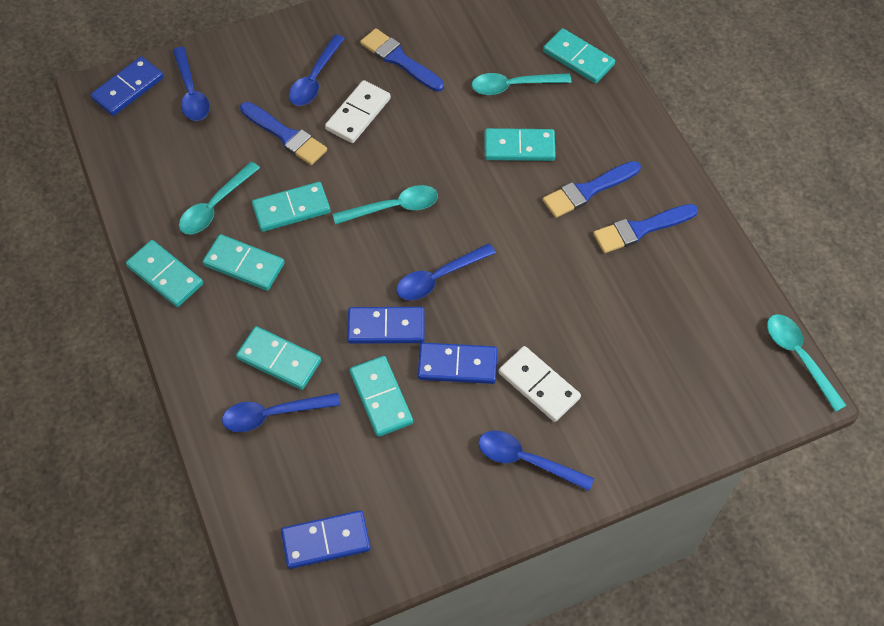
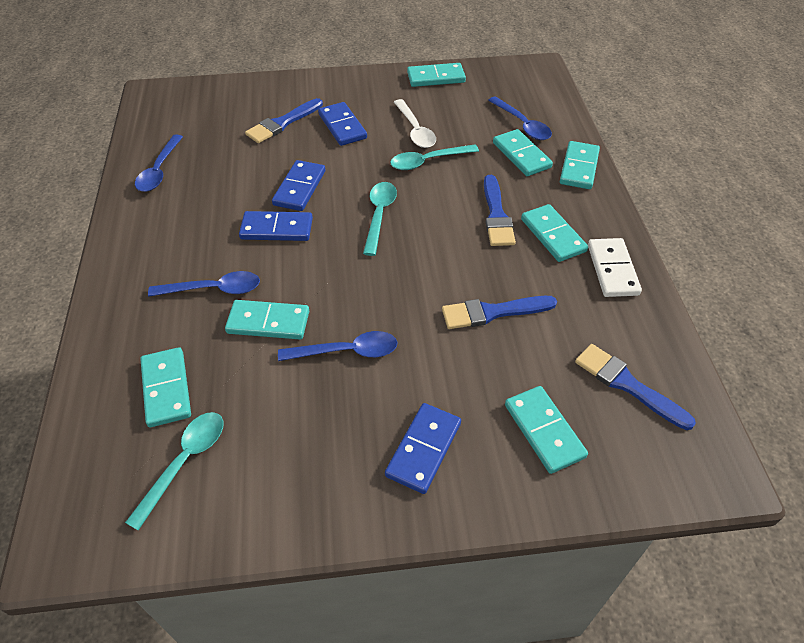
blue spoon: [173,47,210,121] [222,393,341,432] [289,35,345,106] [396,243,496,300] [478,431,594,491] = 5 -> [135,135,183,192] [148,271,260,297] [278,331,398,361] [488,96,552,140] = 4
turquoise spoon: [179,161,260,234] [333,185,438,224] [472,73,572,95] [767,314,847,412] = 4 -> [125,412,223,531] [363,182,397,256] [390,144,479,170] = 3
white domino: [325,80,391,143] [499,346,581,422] = 2 -> [588,238,642,297] = 1
white spoon: none = 0 -> [394,99,436,148] = 1

